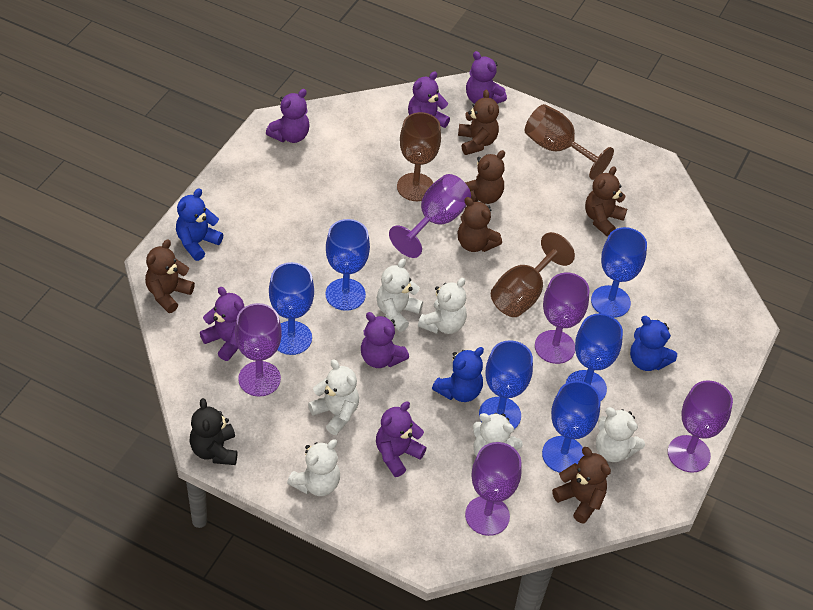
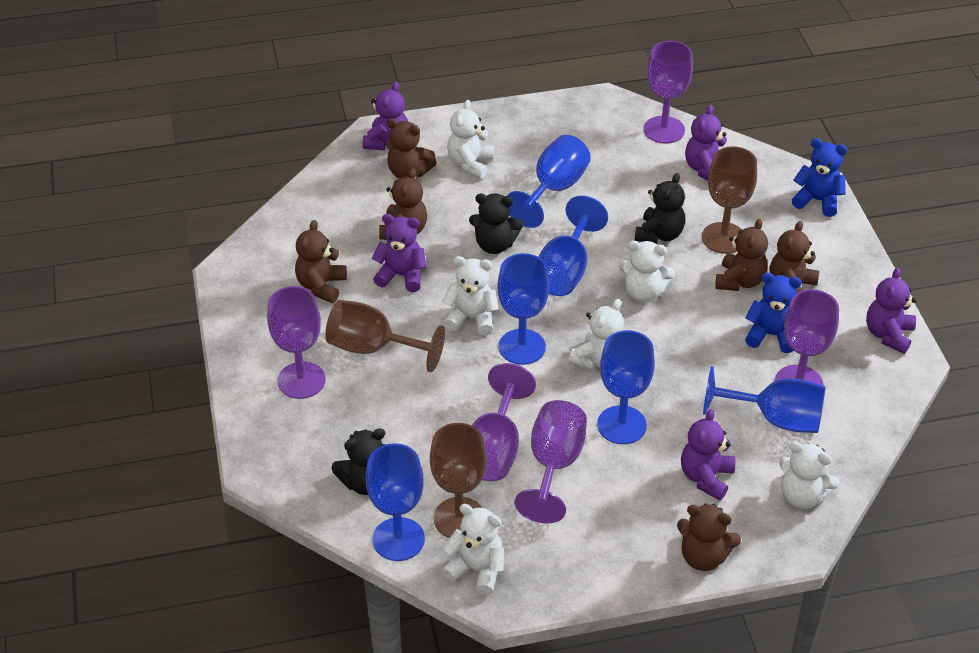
black teddy bear: [190,398,238,465] = 1 -> [331,428,386,495] [469,193,523,254] [635,173,685,244] = 3
blue teddy bear: [176,189,223,261] [432,347,484,402] [630,316,677,371] = 3 -> [745,273,802,353] [792,138,847,217] = 2
purple teddy bear: [200,287,245,361] [266,89,310,143] [361,312,409,368] [376,401,427,477] [408,71,450,128] [466,51,507,104] = 6 -> [363,82,408,150] [372,214,426,292] [681,409,736,500] [685,105,727,180] [866,268,916,354] = 5

